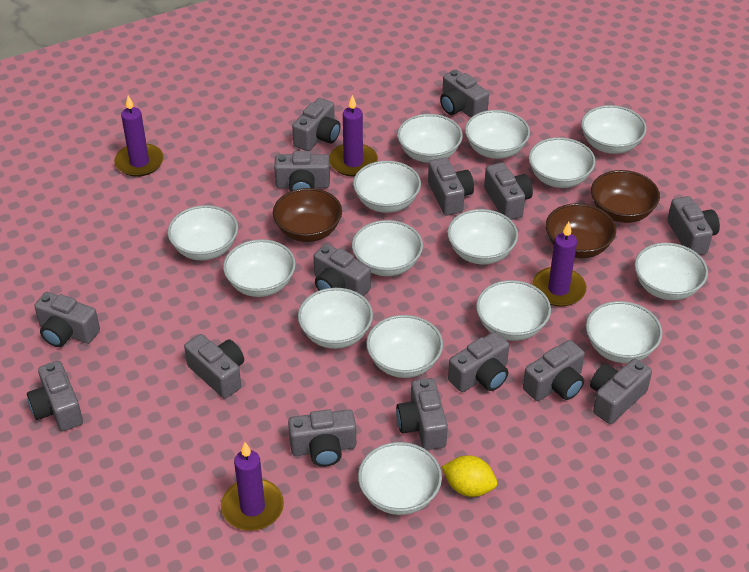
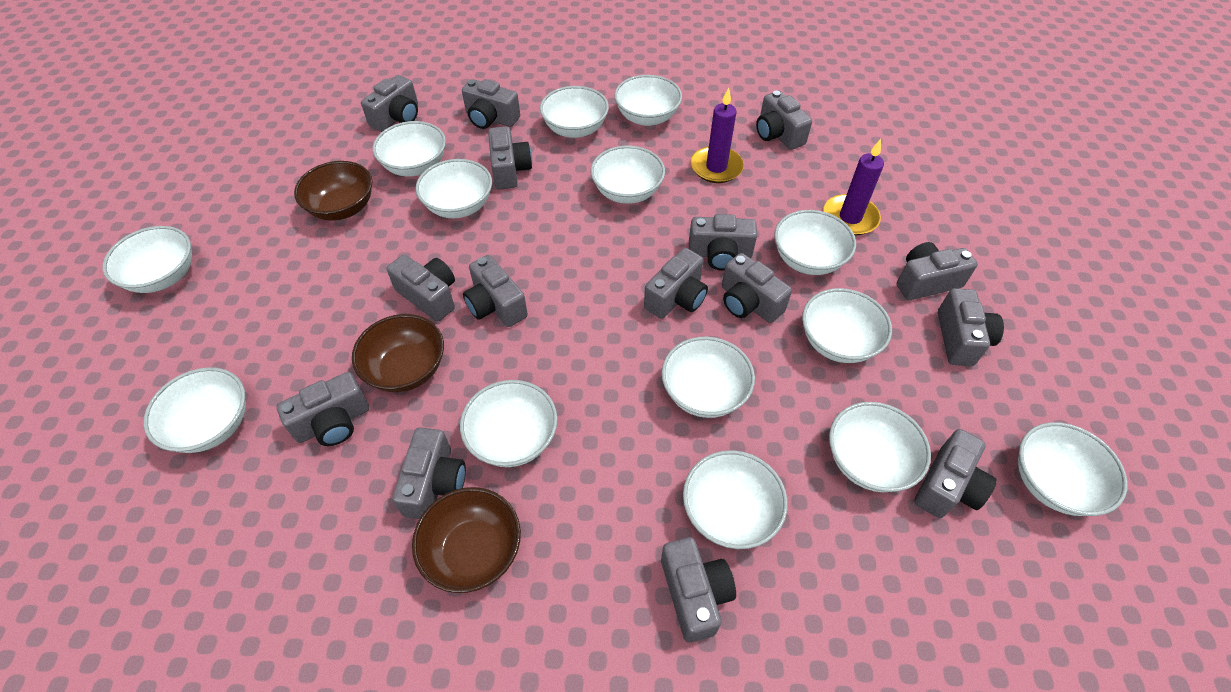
purple candle: [114,96,164,177] [221,442,284,531] [329,95,378,176] [532,222,586,307] = 4 -> [691,88,744,183] [824,139,884,235] = 2
white bowl: [168,205,238,260] [223,239,296,297] [298,288,373,349] [352,220,423,276] [353,161,421,213] [358,442,442,515] [366,315,443,378] [397,114,463,163] [447,209,518,264] [465,110,530,159] [476,280,551,341] [529,137,596,188] [581,105,647,154] [586,301,662,363] [634,243,708,300] = 15 -> [102,226,192,293] [143,367,246,453] [373,121,446,176] [416,159,492,218] [460,380,558,467] [540,86,609,138] [591,146,665,204] [614,75,682,126] [662,337,755,418] [683,450,788,549] [774,210,856,275] [802,288,892,363] [829,402,931,492] [1018,422,1128,516] = 14
yellow lemon: [442,455,497,497] = 1 -> none = 0

